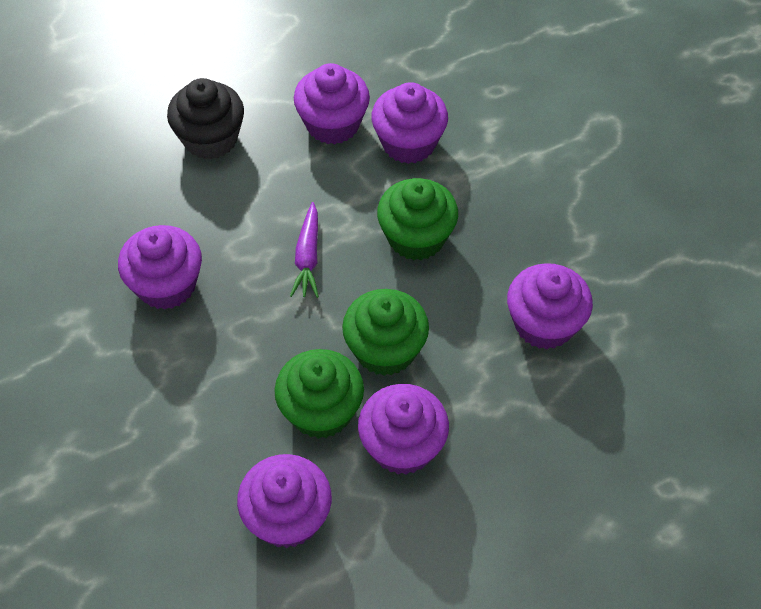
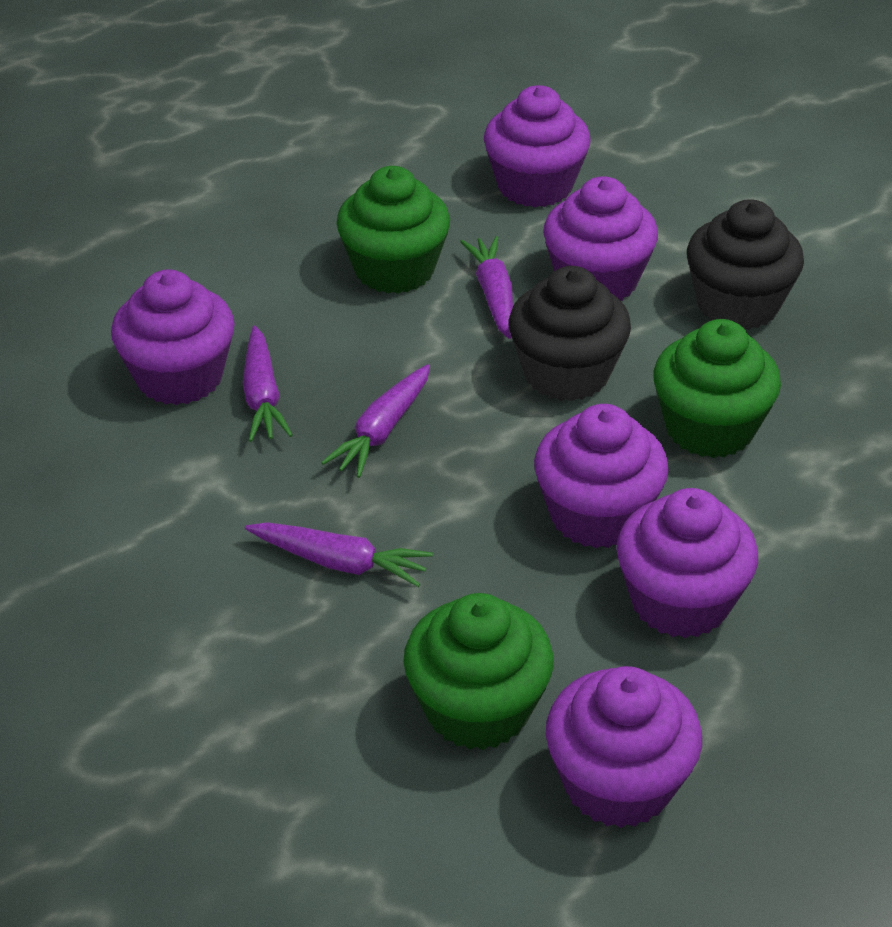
black cupcake: [167,78,244,159] = 1 -> [509,266,631,401] [687,199,804,330] = 2
purple carrot: [290,202,319,298] = 1 -> [243,326,293,442] [245,522,433,587] [321,364,430,478] [460,236,513,339] = 4

